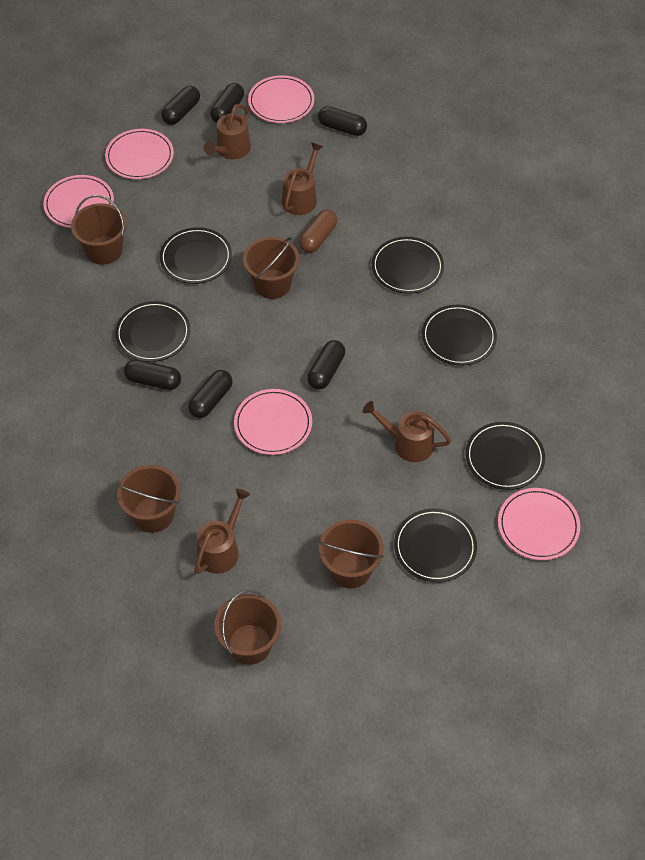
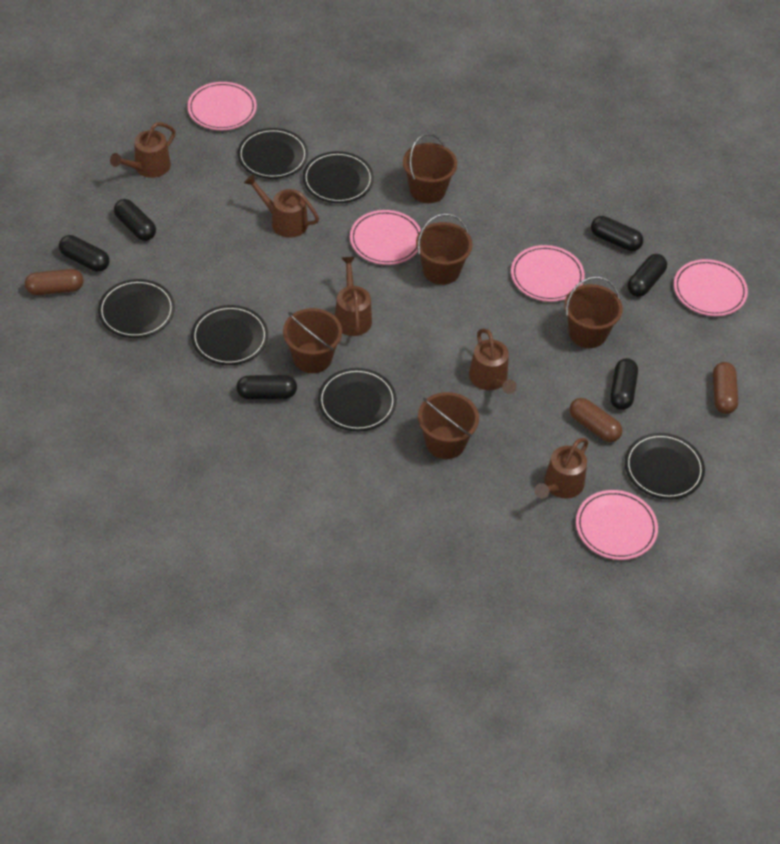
brown capsule: [299,210,337,253] = 1 -> [25,269,84,295] [570,398,622,442] [713,362,738,414] = 3
brown watering can: [194,489,250,574] [204,104,251,159] [282,142,323,215] [362,401,451,462] = 4 -> [110,122,176,178] [244,174,319,238] [335,257,372,336] [469,329,517,394] [535,438,589,499] = 5

